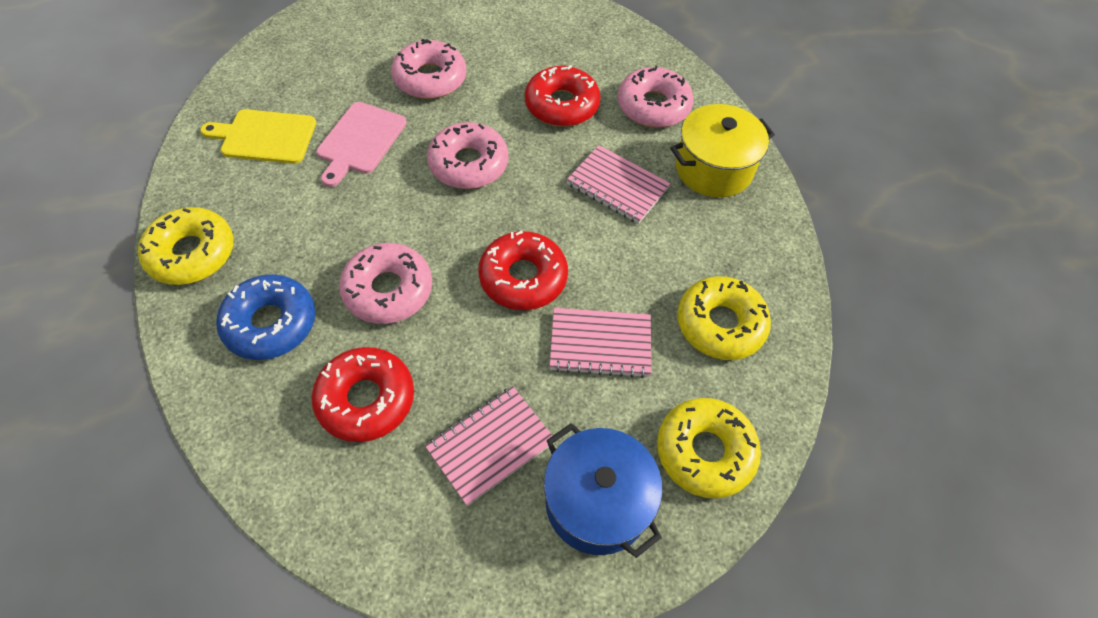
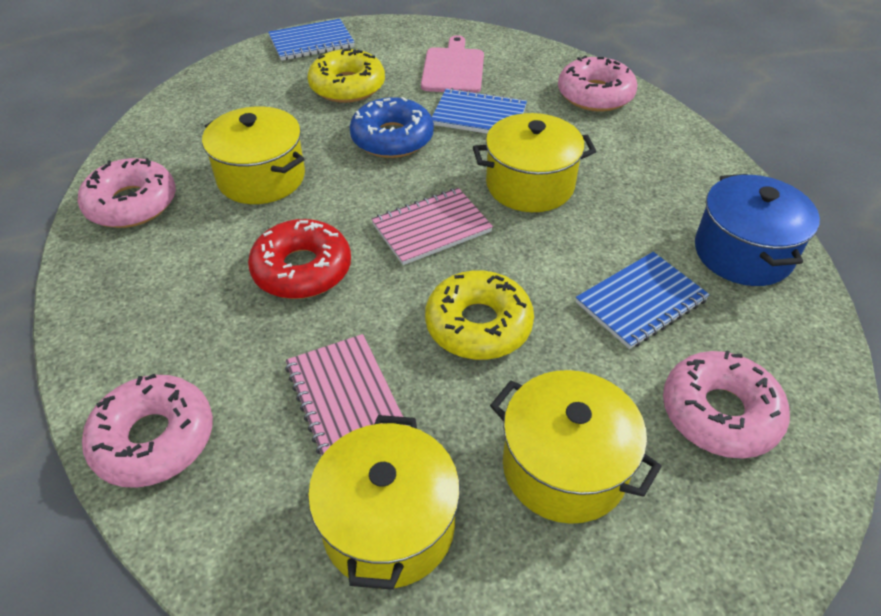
blue notebook: none = 0 -> [268,19,355,61] [432,88,527,134] [576,252,710,349] = 3
pink notebook: [425,386,555,506] [550,308,651,378] [567,145,671,224] = 3 -> [285,334,403,455] [371,188,493,265] = 2
red donut: [312,347,414,442] [478,230,568,310] [525,65,601,127] = 3 -> [248,219,351,299] = 1
yellow cutting board: [200,109,316,164] = 1 -> none = 0
yellow donut: [138,207,234,285] [657,398,761,498] [677,276,771,360] = 3 -> [308,48,385,103] [425,270,534,360] = 2
yellow pot: [670,104,775,198] = 1 -> [202,106,305,204] [308,415,460,590] [473,113,596,212] [490,370,662,524] = 4

